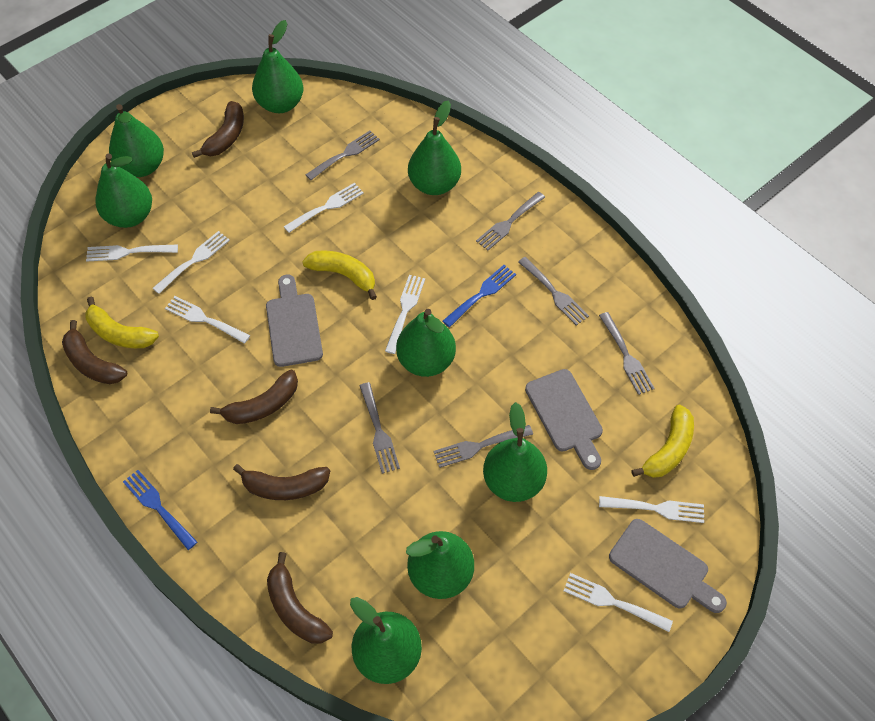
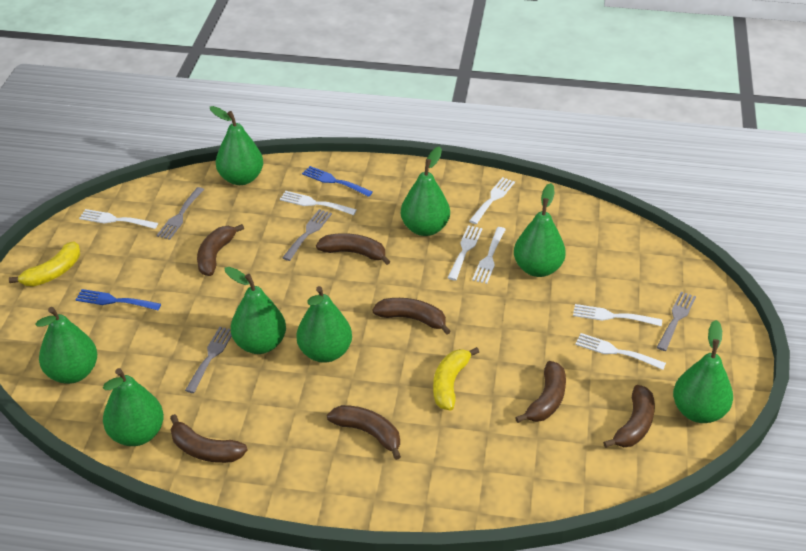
brown banana: [62,320,127,384] [192,101,244,158] [210,370,298,424] [233,464,330,500] [267,552,333,643] = 5 -> [170,414,248,463] [197,224,244,276] [316,233,390,265] [327,405,401,460] [372,298,451,335] [515,361,566,423] [603,385,655,448] = 7
grey cutting board: [266,275,323,367] [525,369,603,470] [609,519,727,613] = 3 -> none = 0
grey fork: [306,130,380,180] [359,382,400,474] [433,425,533,468] [476,192,545,250] [518,257,589,325] [599,312,655,395] = 6 -> [157,187,204,240] [185,327,232,393] [282,209,332,261] [657,292,696,351] = 4
yellow banana: [85,297,159,348] [302,250,377,300] [631,405,694,478] = 3 -> [9,241,80,286] [433,347,479,411] = 2

